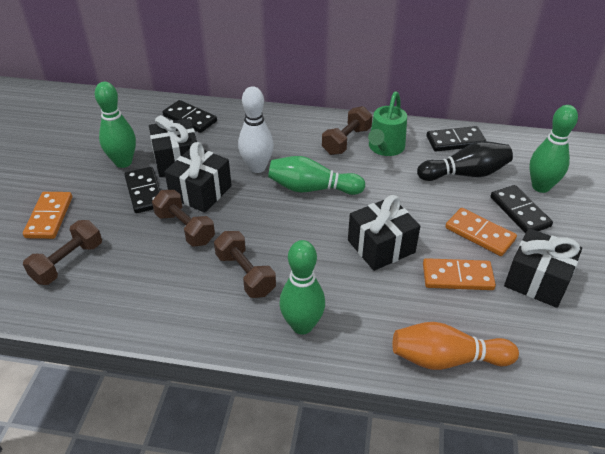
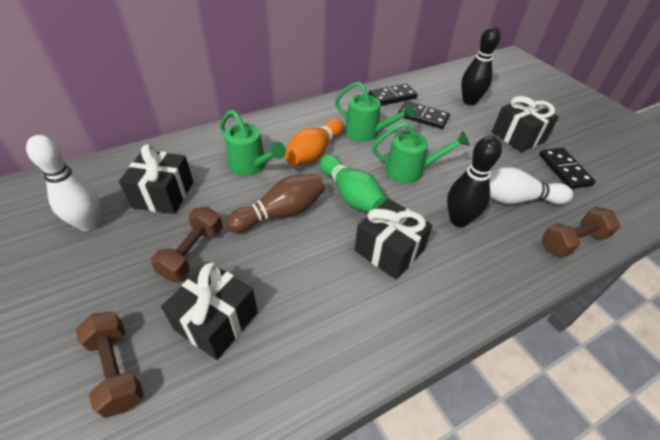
black bowling pin: [417,141,513,181] = 1 -> [447,136,502,227] [461,26,500,105] = 2
black domino: [124,167,160,213] [163,100,217,133] [427,126,487,151] [491,185,553,234] = 4 -> [368,84,418,106] [398,101,450,129] [539,148,596,189] = 3
brown bowling pin: none = 0 -> [226,174,325,233] = 1
brown dumbbell: [23,220,102,285] [152,190,215,247] [214,231,276,298] [322,106,372,155] = 4 -> [76,311,144,418] [151,206,223,281] [542,207,621,257] = 3
green bowling pin: [95,82,136,168] [268,156,365,195] [279,240,325,334] [529,105,578,193] = 4 -> [320,154,386,212] = 1
green watering can: [368,92,407,156] = 1 -> [220,110,286,176] [335,81,415,142] [372,122,470,184] = 3
orange domino: [23,192,72,239] [423,258,496,290] [445,208,517,256] = 3 -> none = 0
white bowling pin: [238,86,274,173] = 1 -> [26,135,100,231] [490,167,573,204] = 2

